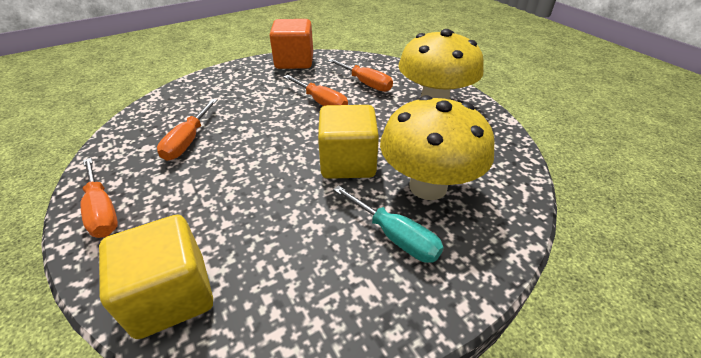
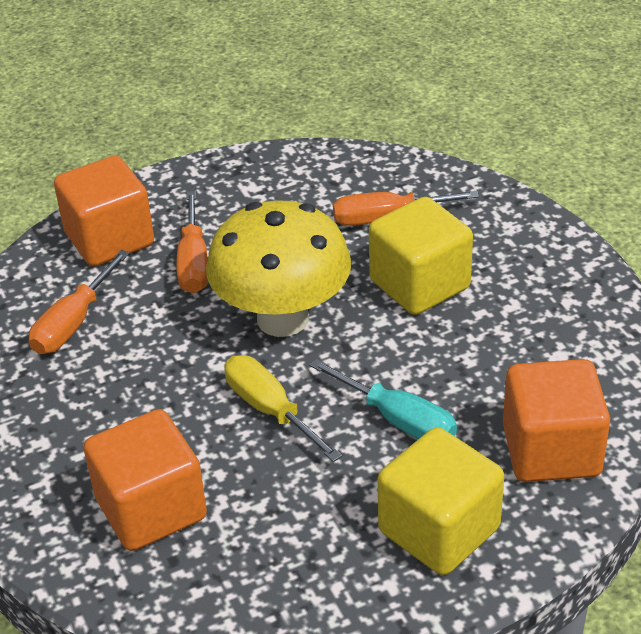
orange cube: [270,19,313,69] = 1 -> [54,156,154,266] [84,409,207,551] [503,359,610,482] = 3
orange screwdriver: [81,158,118,238] [157,99,217,161] [283,75,348,106] [328,59,393,92] = 4 -> [29,250,129,354] [176,191,208,294] [333,191,479,226] = 3
yellow mushroom: [380,95,495,200] [399,29,484,99] = 2 -> [206,200,352,337] = 1
yellow screwdriver: none = 0 -> [224,355,342,462] = 1

